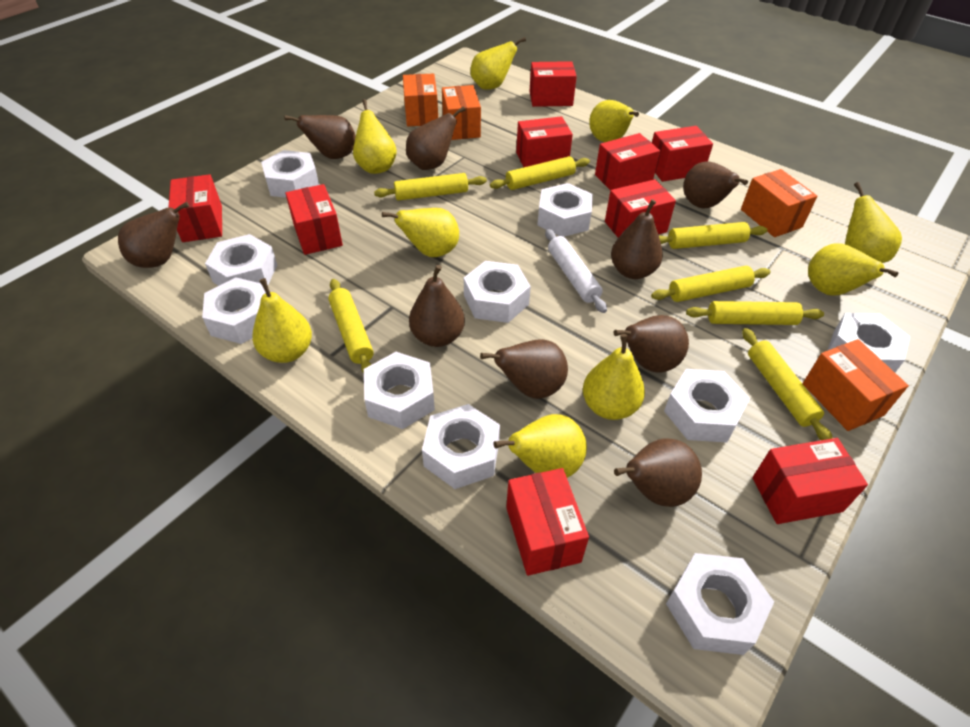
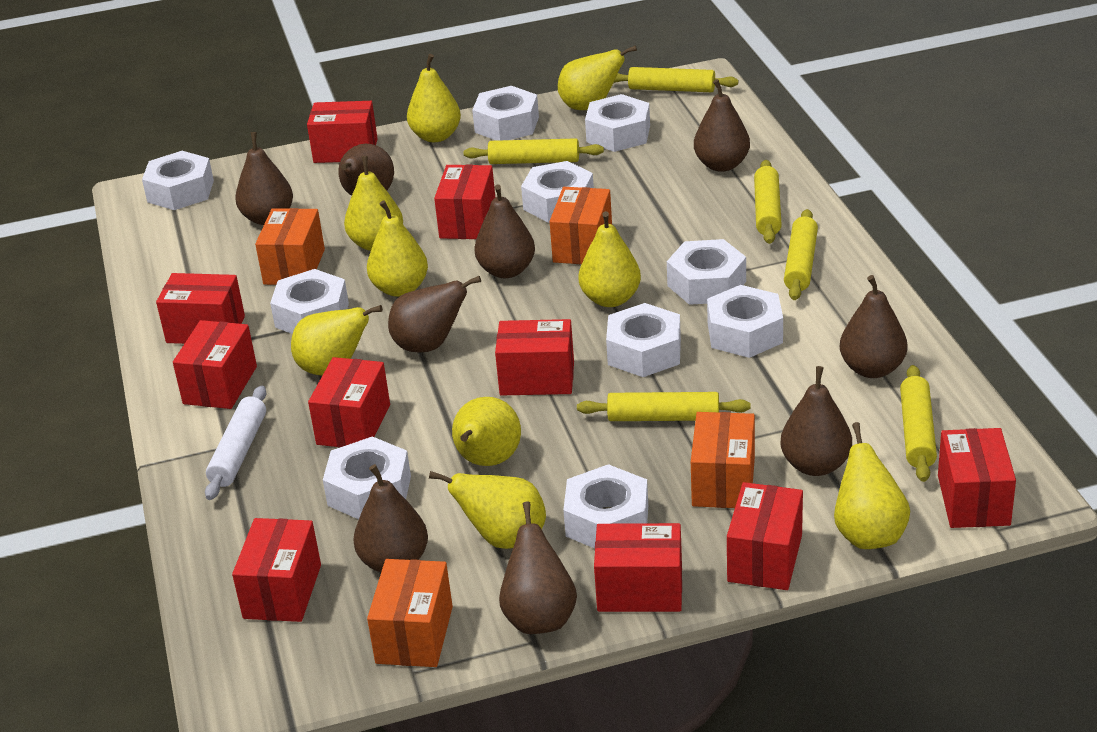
red box: [169,174,222,242] [285,184,343,255] [506,468,589,576] [516,116,573,167] [529,61,577,107] [595,133,660,190] [605,179,676,238] [652,126,713,182] [752,438,868,524] = 9 -> [156,273,245,344] [173,320,257,409] [232,518,321,622] [307,101,378,163] [308,357,390,448] [434,164,495,239] [495,319,574,395] [594,523,682,612] [727,482,803,590] [938,428,1016,528] = 10
yellow rolling pin: [329,279,374,373] [374,173,487,201] [490,156,590,190] [651,266,771,302] [659,222,767,249] [686,301,824,325] [742,328,832,440] = 7 -> [463,138,604,164] [577,392,750,421] [614,67,738,92] [754,160,782,244] [784,209,818,300] [900,365,937,482] = 6

